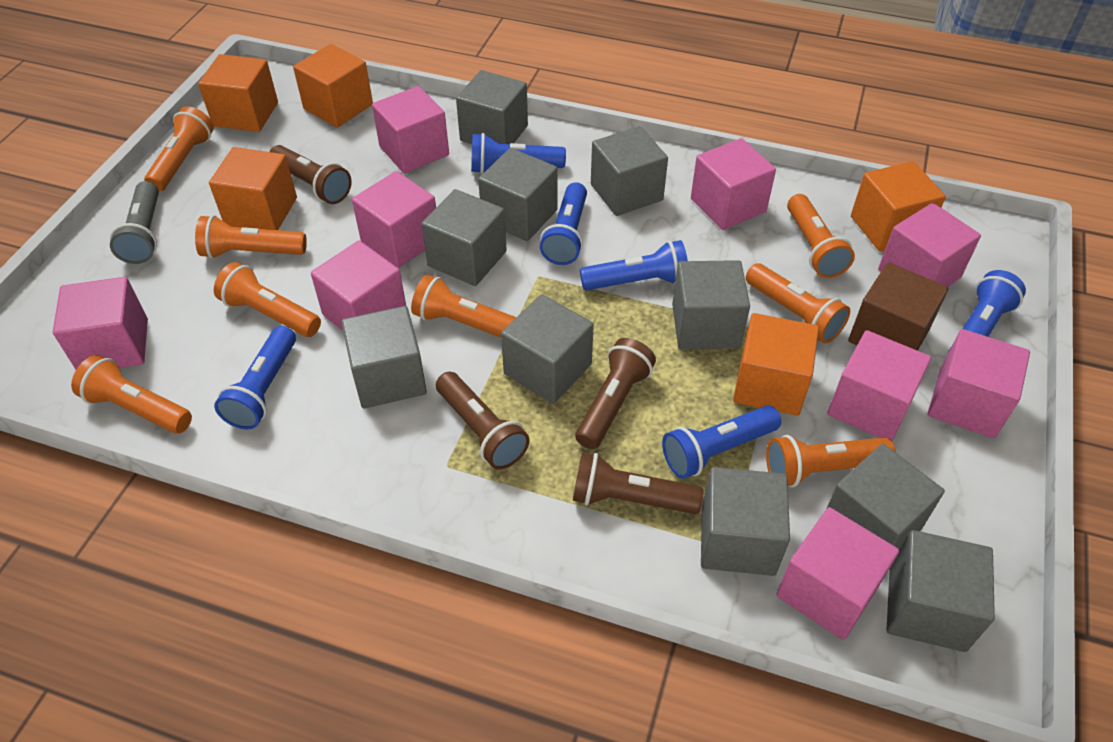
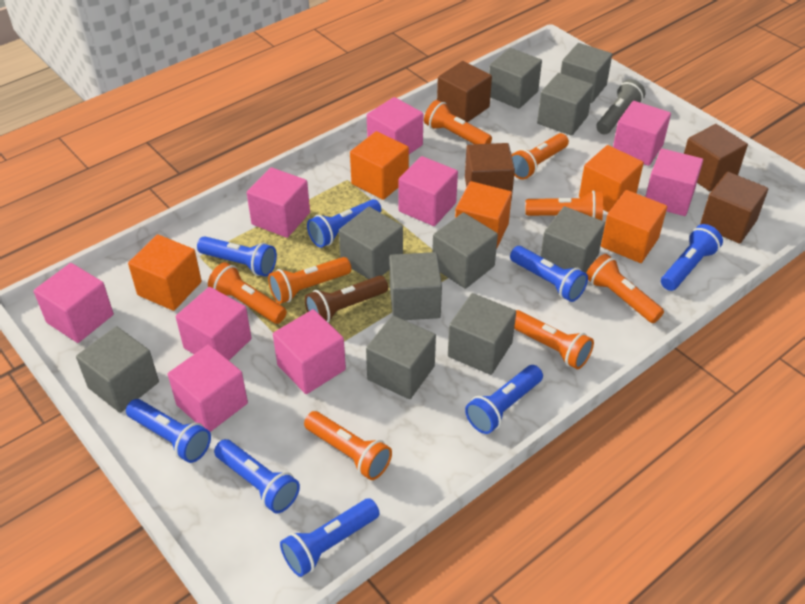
blue flashlight: [214,326,296,429] [471,133,566,174] [540,182,587,265] [580,240,688,290] [662,405,781,479] [948,270,1026,353] = 6 -> [126,399,211,463] [197,236,277,277] [214,439,300,514] [280,498,380,577] [307,199,381,248] [465,365,543,434] [510,246,588,302] [661,224,723,291] = 8
brown cube: [848,262,948,351] = 1 -> [437,61,492,122] [465,143,515,201] [684,124,748,191] [700,172,768,244] = 4
brown flashlight: [270,145,352,204] [436,372,530,470] [573,452,704,514] [575,338,656,449] = 4 -> [305,275,388,323] = 1

